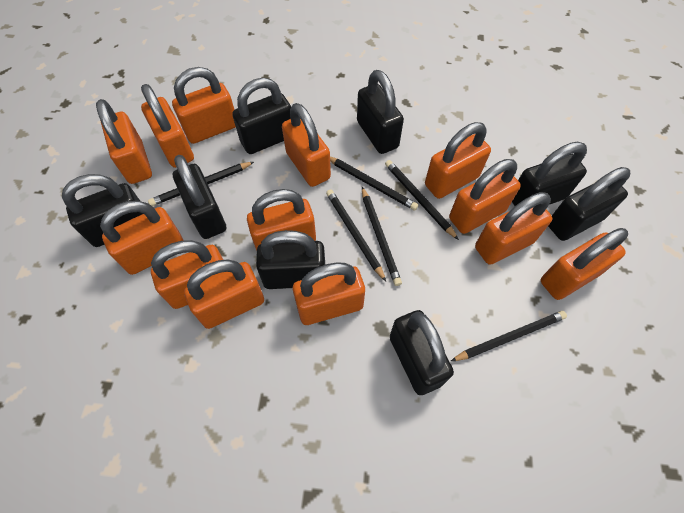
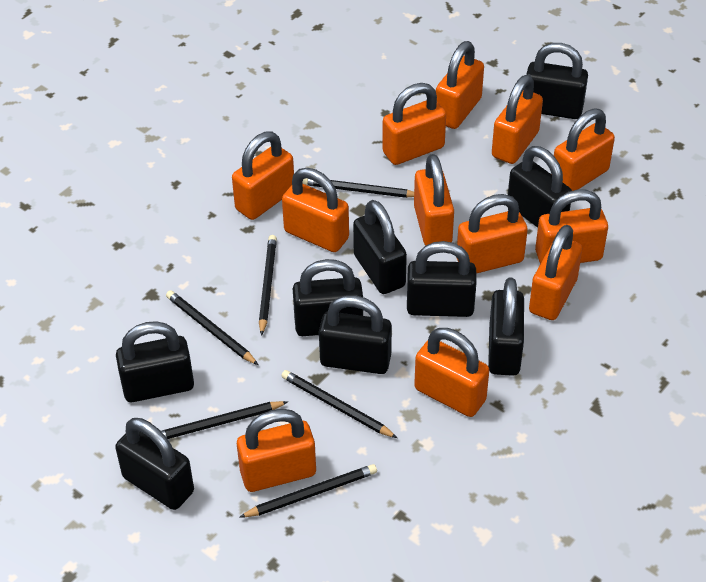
black padlock: [62,174,143,247] [172,155,226,239] [232,78,291,154] [256,230,325,289] [357,70,404,154] [390,310,454,395] [512,142,587,206] [548,167,630,241] = 8 -> [115,418,194,510] [116,321,194,402] [293,259,363,336] [319,295,392,374] [353,200,407,294] [407,241,477,317] [488,278,524,376] [508,146,572,228] [526,43,588,119] = 9
orange padlock: [96,99,152,184] [100,201,184,275] [141,84,194,168] [151,240,223,309] [172,67,236,144] [184,259,264,329] [247,189,316,251] [282,103,331,187] [293,262,365,325] [425,122,491,199] [449,159,521,234] [475,192,552,265] [540,228,628,300] = 13 -> [232,131,294,220] [237,409,316,492] [282,168,349,252] [382,83,446,165] [414,154,454,246] [414,328,489,417] [436,41,484,129] [457,194,528,274] [492,75,543,164] [529,225,582,320] [535,190,608,264] [554,109,615,191] = 12

